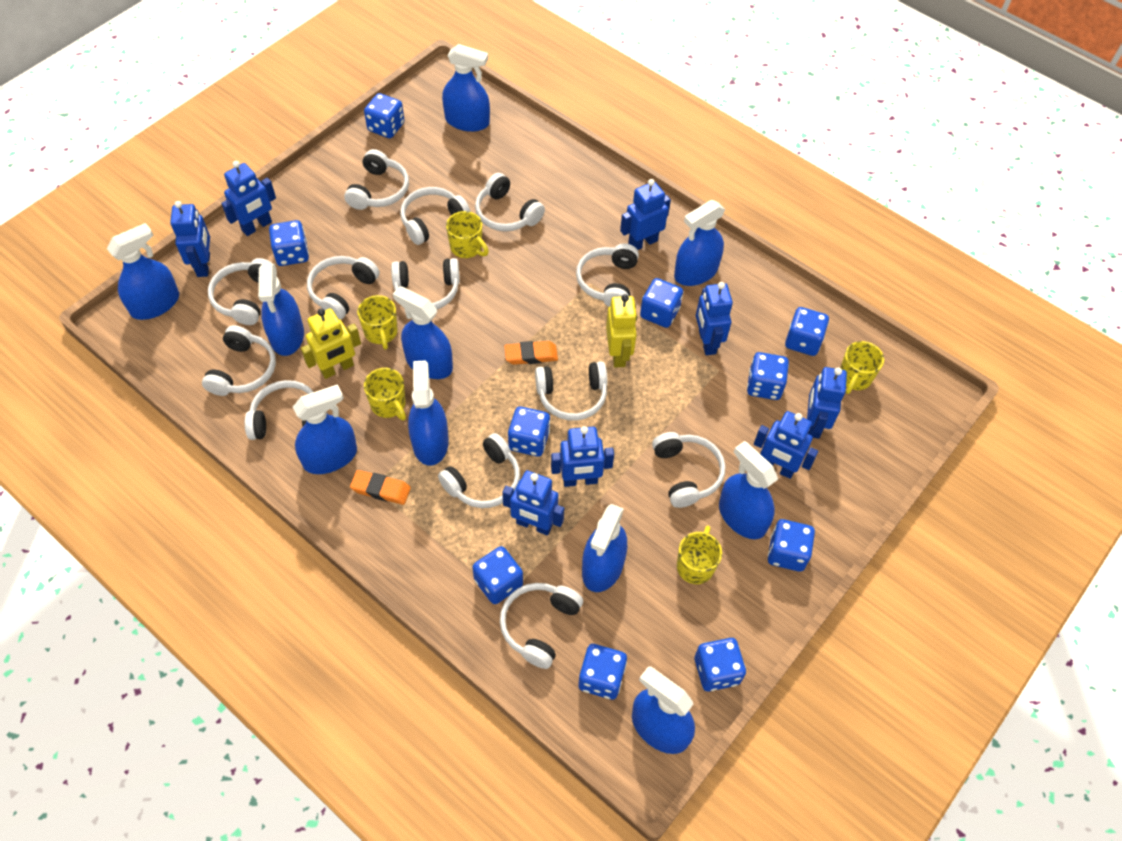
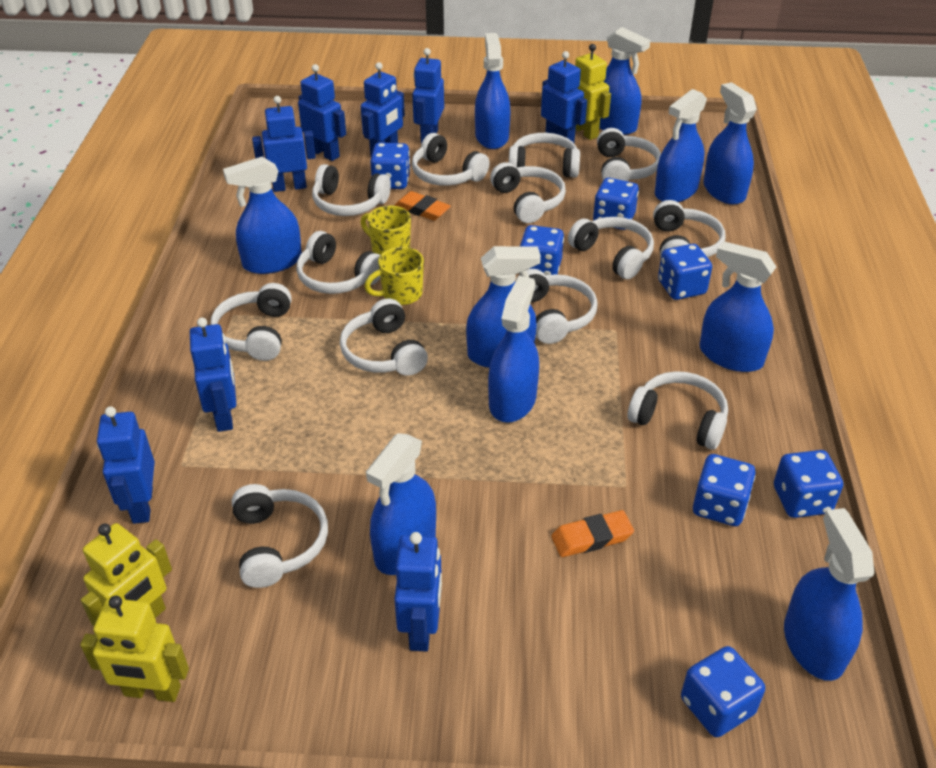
blue dice: [269,220,309,266] [364,93,404,138] [472,546,523,604] [508,406,550,457] [578,644,627,700] [640,278,683,328] [695,638,746,691] [747,352,789,400] [768,519,815,572] [785,307,829,356] = 10 -> [370,142,410,189] [520,225,564,275] [593,178,639,230] [658,244,712,300] [681,646,765,737] [693,454,755,526] [774,450,843,518] = 7
yellow mug: [357,295,398,350] [364,368,406,420] [446,211,489,258] [677,526,722,584] [840,341,884,394] = 5 -> [360,205,411,255] [364,247,424,305] = 2
yellow robot: [301,308,361,379] [606,294,637,368] = 2 -> [80,596,189,702] [81,523,172,626] [575,44,611,140] = 3

